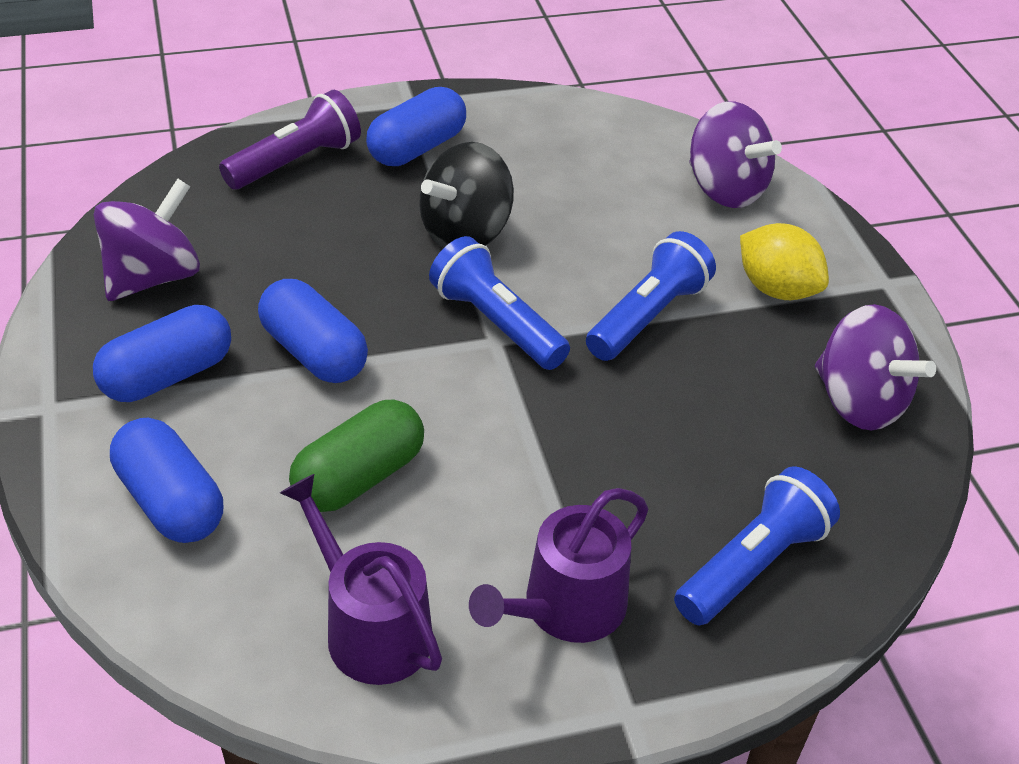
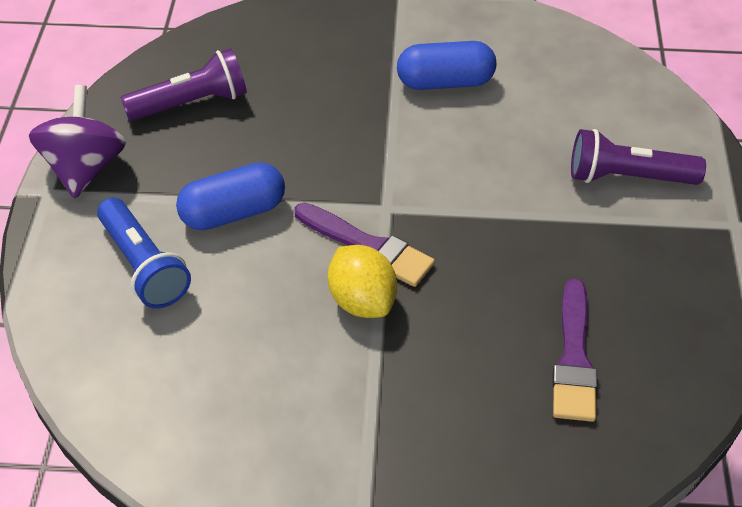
black spinning top: [419,142,514,248] = 1 -> none = 0
blue capsule: [93,305,231,402] [110,418,223,543] [258,279,368,383] [366,87,466,166] = 4 -> [176,162,285,230] [397,41,496,90] = 2
blue flashlight: [429,236,570,370] [586,231,716,361] [674,466,840,625] = 3 -> [97,198,191,308] = 1
green capsule: [289,400,424,512] = 1 -> none = 0
purple brush: none = 0 -> [294,203,435,287] [552,279,597,422] = 2
purple flashlight: [219,90,361,189] = 1 -> [121,48,247,121] [571,129,706,185] = 2
purple spinning top: [94,179,200,301] [689,101,782,208] [815,304,936,430] = 3 -> [29,85,126,199] = 1
purple watering can: [280,474,442,685] [469,488,649,643] = 2 -> none = 0

